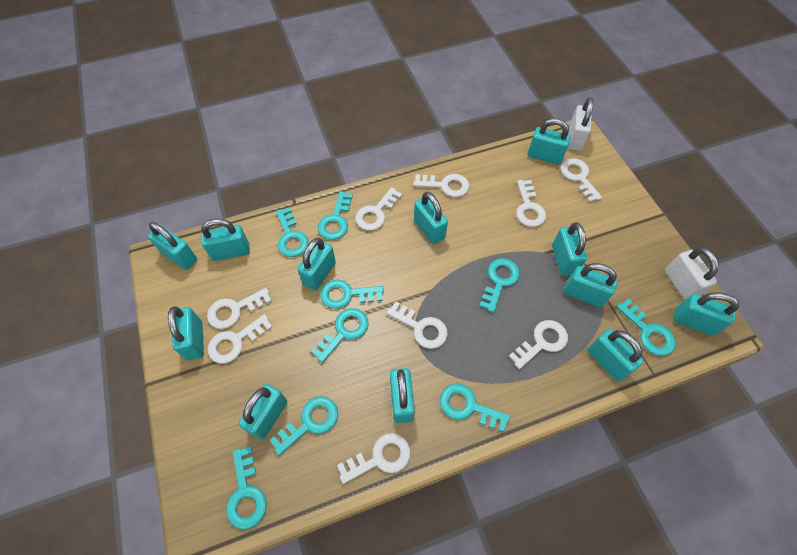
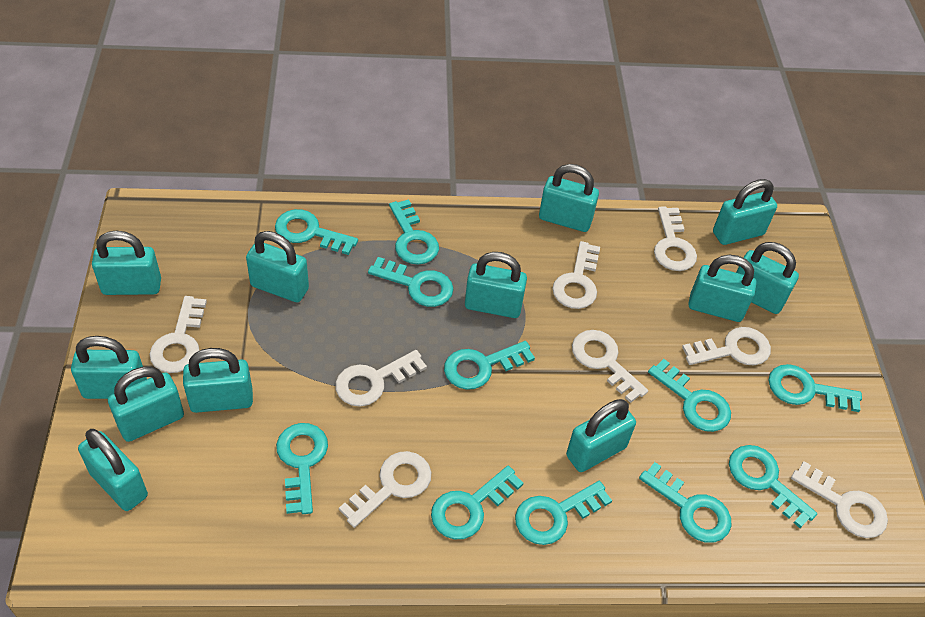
turquoise key: [226,447,267,530] [270,396,338,455] [276,207,309,257] [311,308,368,363] [318,191,353,240] [320,279,384,309] [440,384,510,432] [480,258,520,313] [617,298,676,356] = 9 -> [275,209,358,255] [276,423,328,514] [368,257,453,307] [389,199,439,265] [431,465,524,539] [444,341,535,390] [515,481,612,545] [639,462,731,542] [648,359,731,432] [729,445,817,528] [769,364,862,412] = 11
white key: [207,288,271,329] [208,314,272,364] [337,433,411,484] [355,187,402,231] [387,301,448,349] [413,174,470,197] [509,320,568,369] [516,180,546,227] [561,158,602,203] = 9 -> [150,296,207,373] [335,350,427,407] [339,451,431,528] [552,241,600,309] [572,330,648,403] [654,207,697,271] [682,327,771,365] [791,461,888,538] = 8
white padlock: [568,97,593,151] [665,247,719,300] = 2 -> none = 0

